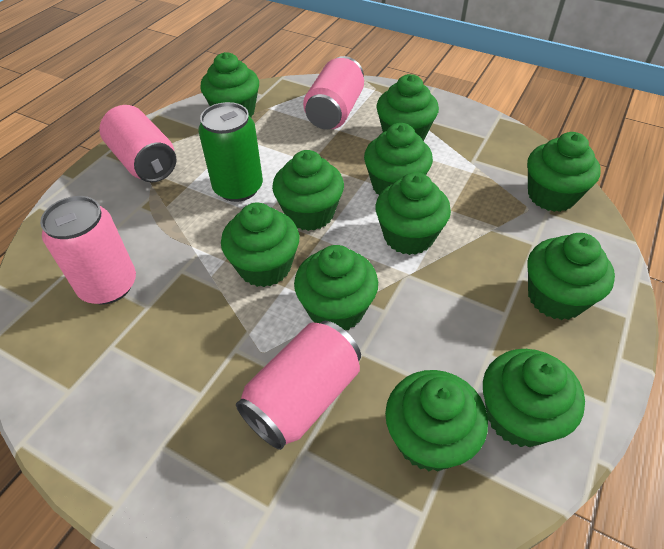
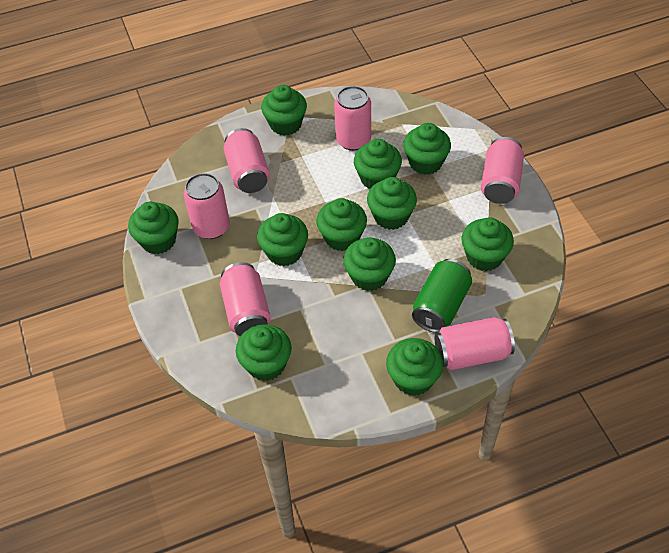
pink can: [40,196,136,304] [99,105,176,182] [236,321,361,450] [303,56,364,129] = 4 -> [184,173,230,239] [220,262,271,336] [224,128,270,193] [334,86,371,151] [435,317,515,370] [481,137,524,204] = 6

